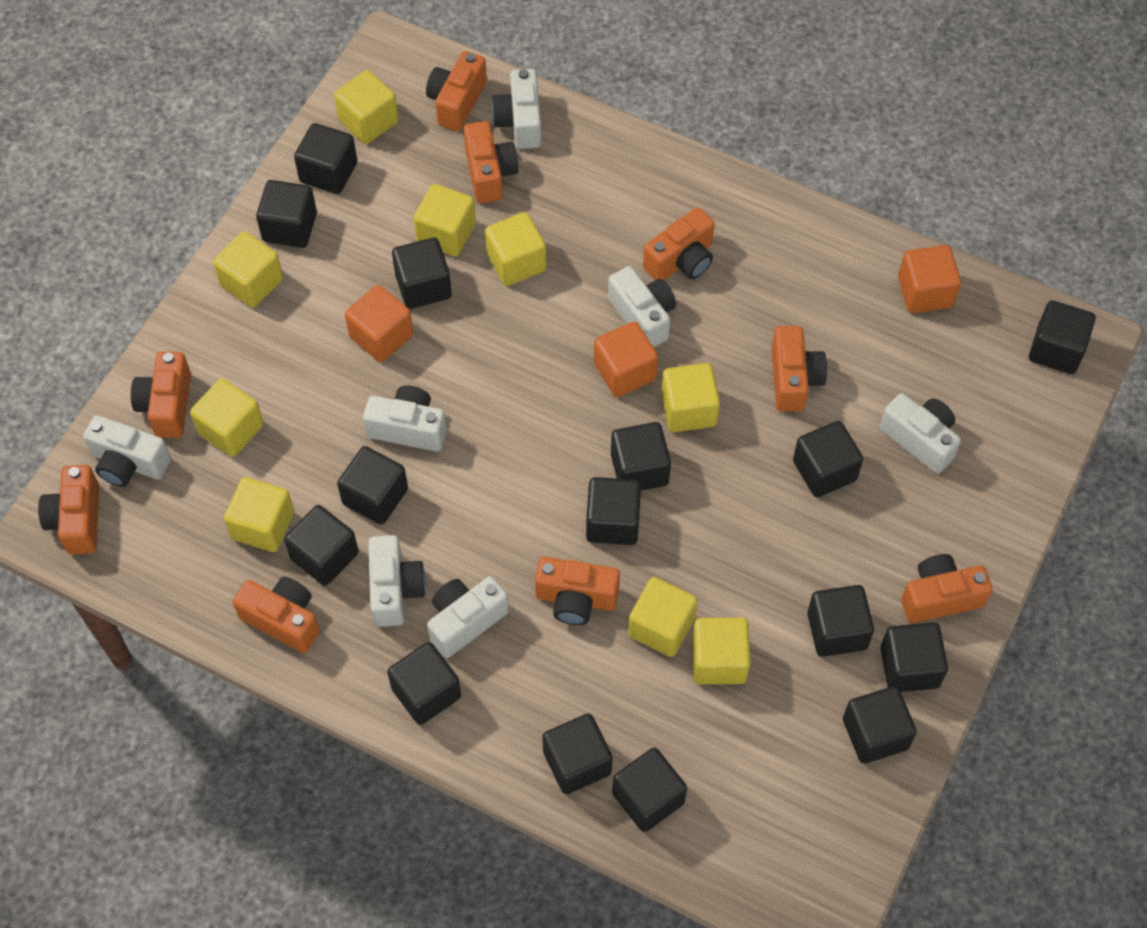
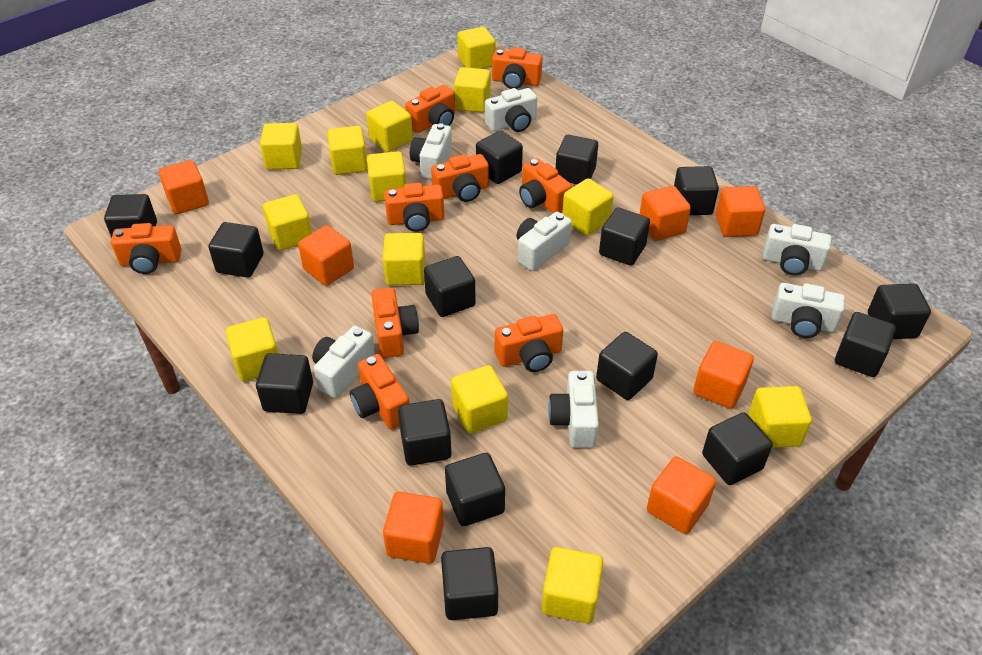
orange cube: [345,285,414,362] [594,321,658,397] [898,245,961,313] = 3 -> [159,160,209,214] [298,225,354,286] [383,492,444,564] [640,186,691,241] [647,456,716,534] [693,341,754,409] [716,186,765,237] = 7
yellow cube: [190,379,264,457] [213,231,283,308] [224,477,294,552] [334,70,399,144] [414,184,476,256] [485,212,547,286] [628,577,698,657] [661,363,720,432] [692,618,751,684] = 9 -> [226,317,278,381] [260,123,302,170] [263,194,312,251] [327,126,368,175] [366,101,413,152] [367,151,407,202] [383,233,425,285] [451,365,508,434] [454,67,491,113] [458,27,496,69] [542,547,603,623] [562,178,614,236] [749,386,812,448] = 13

